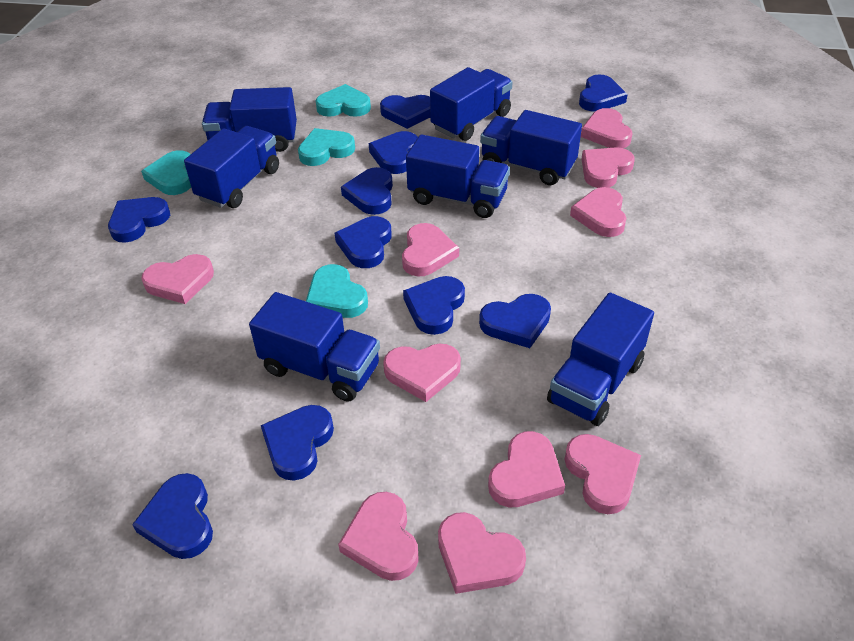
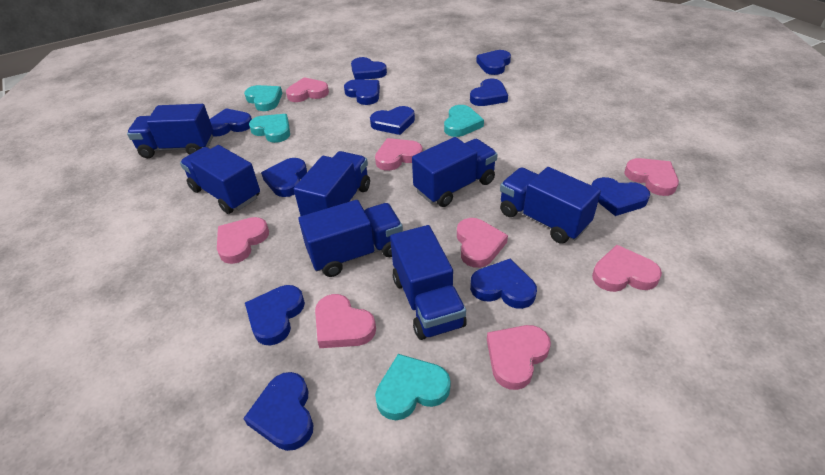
blue heart: [108,197,170,243] [132,473,213,559] [261,405,334,481] [335,216,392,268] [341,167,393,215] [369,131,418,174] [380,95,430,129] [403,276,465,335] [479,294,551,348] [579,75,628,112] = 10 -> [210,108,252,137] [243,372,314,451] [245,285,305,345] [261,158,307,197] [344,79,380,105] [351,57,387,80] [370,106,415,135] [470,79,508,106] [470,259,537,309] [476,50,511,75] [591,177,650,216] = 11
pink heart: [142,254,214,304] [338,492,419,581] [383,344,461,402] [402,223,459,276] [438,512,526,594] [488,431,565,507] [564,434,641,514] [570,187,626,237] [581,108,633,148] [582,147,635,188] = 10 -> [217,217,269,264] [286,77,329,102] [315,294,376,348] [375,138,423,171] [457,218,508,268] [487,325,551,390] [592,245,662,292] [624,158,679,196] = 8

